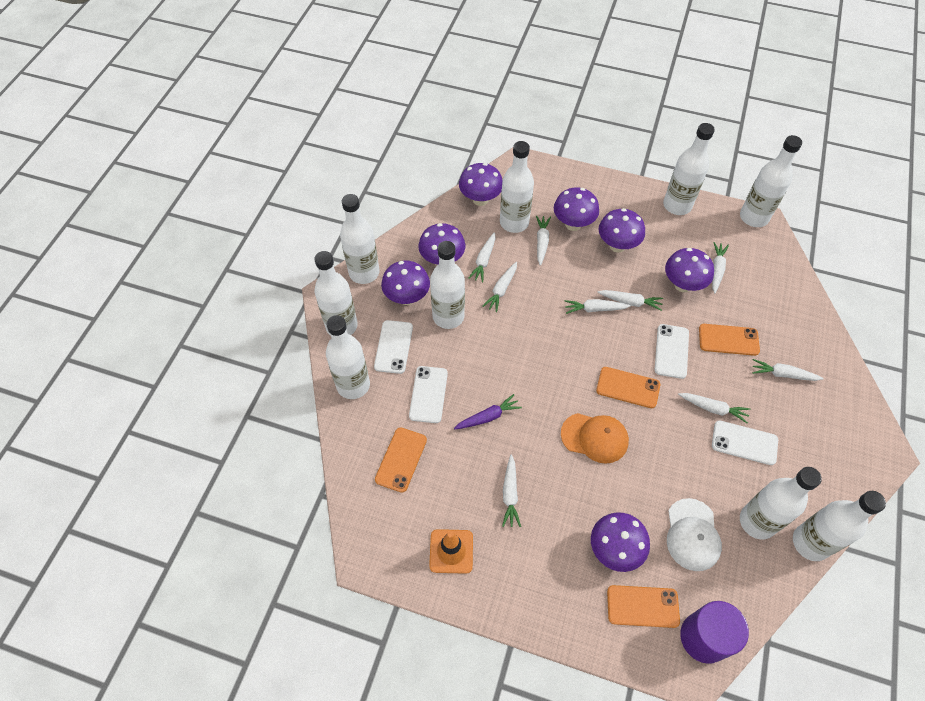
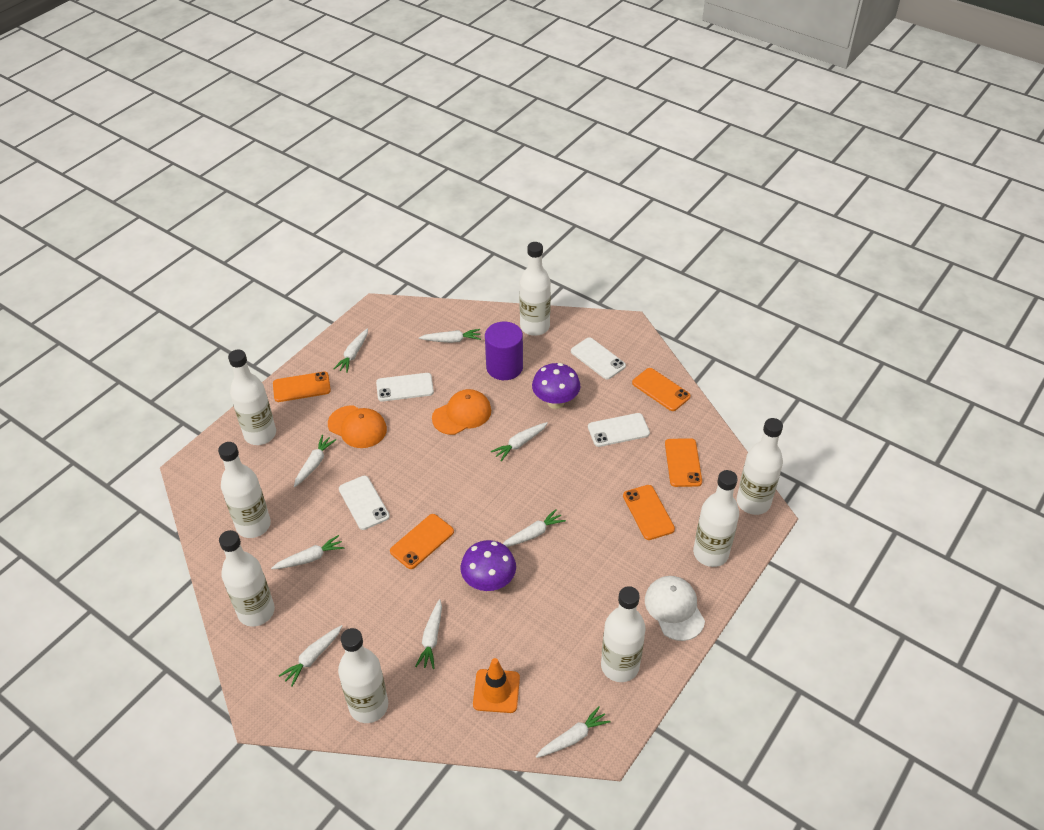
orange cap: [561,413,629,464] = 1 -> [328,405,387,448] [432,389,491,435] = 2
orange phone: [375,427,427,493] [596,367,660,408] [607,585,680,628] [699,324,760,356] = 4 -> [273,372,331,402] [390,514,454,569] [623,485,675,540] [632,368,691,411] [665,438,702,487] = 5
purple carrot: [454,394,522,430] = 1 -> none = 0
purple mushroom: [381,261,430,305] [418,223,466,265] [459,163,502,206] [554,187,599,231] [591,512,650,572] [599,208,645,252] [665,248,714,292] = 7 -> [461,540,516,591] [532,363,580,409] = 2
white bottle: [314,251,358,336] [326,315,370,399] [340,194,380,284] [430,241,465,329] [500,141,534,233] [663,123,715,215] [740,135,802,227] [740,467,822,540] [793,491,886,561] = 9 -> [218,442,271,538] [219,530,275,627] [228,350,276,445] [338,628,388,723] [519,242,551,336] [601,586,646,682] [693,470,739,567] [737,418,783,515] = 8

